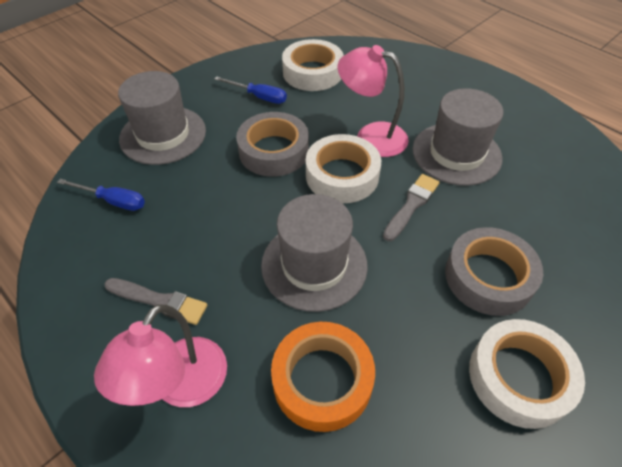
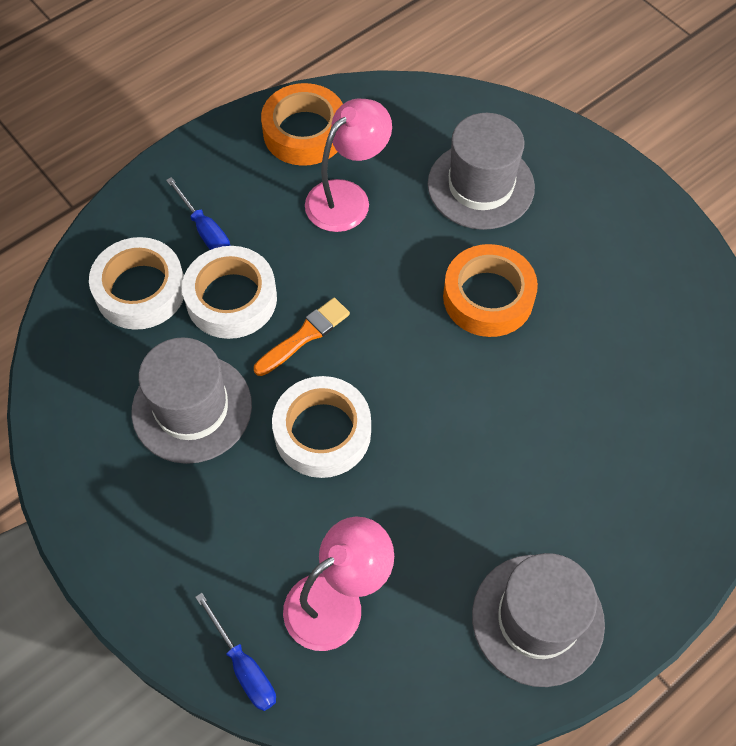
grey brush: [104,278,207,325] [383,174,440,241] = 2 -> none = 0
grey tape: [236,112,309,177] [445,227,543,316] = 2 -> none = 0
orange brush: none = 0 -> [254,298,350,376] = 1
orange tape: [271,322,375,432] = 1 -> [261,83,343,166] [443,244,538,337] = 2

